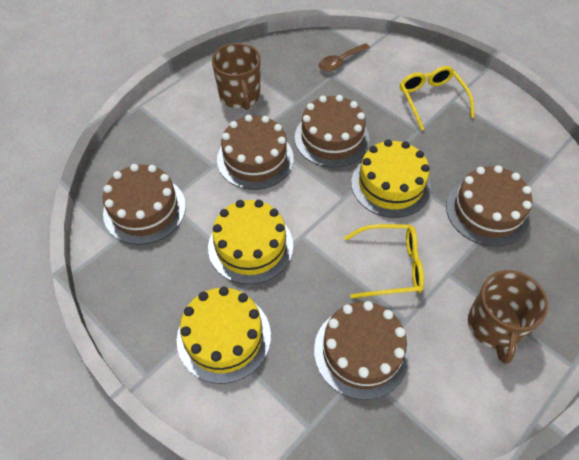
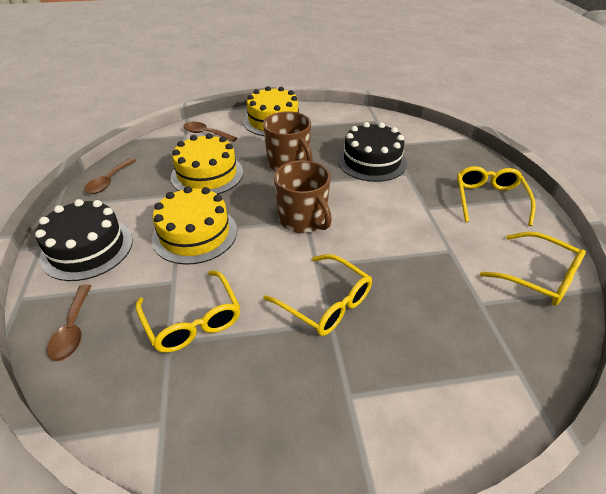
black cake: none = 0 -> [35,199,133,281] [338,122,407,182] = 2
brown cake: [103,164,186,245] [217,115,294,190] [295,95,369,168] [314,301,410,400] [446,165,532,247] = 5 -> none = 0
brown spoon: [319,43,370,72] = 1 -> [47,285,91,361] [84,158,136,194] [183,122,237,142] = 3
yellow glasses: [344,224,424,299] [400,66,474,131] = 2 -> [136,271,240,353] [264,254,372,336] [457,166,536,226] [480,232,586,306] = 4

